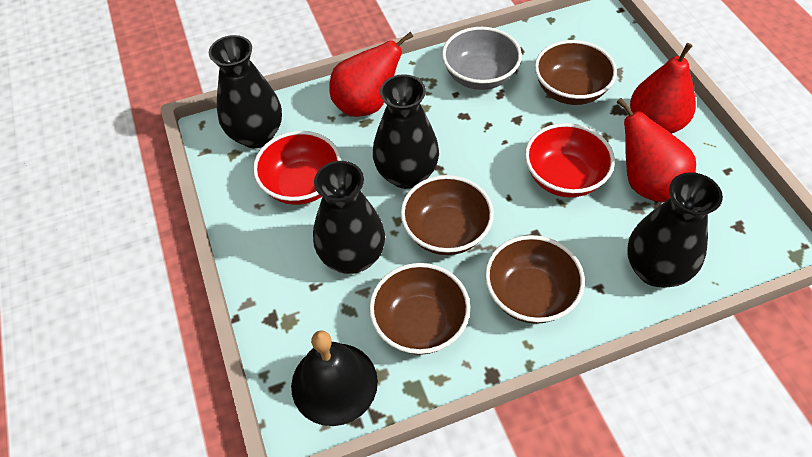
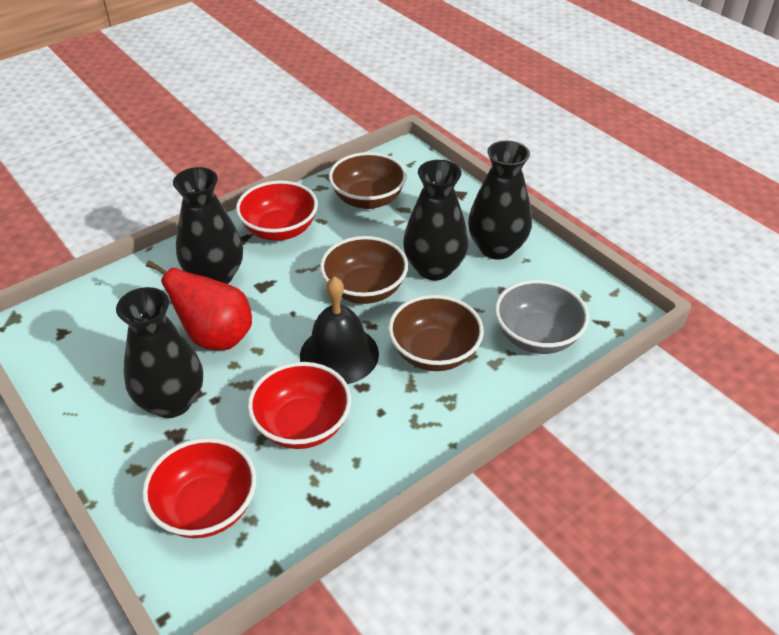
brown bowl: [369,263,470,355] [401,175,494,255] [485,235,585,324] [535,40,617,105] = 4 -> [320,236,408,304] [329,152,407,209] [388,295,484,371] = 3
red bowl: [253,131,341,205] [525,123,615,198] = 2 -> [142,438,257,538] [236,180,318,241] [248,362,351,449] = 3
red pear: [329,32,413,117] [616,98,696,202] [630,43,696,134] = 3 -> [146,260,252,350] = 1

